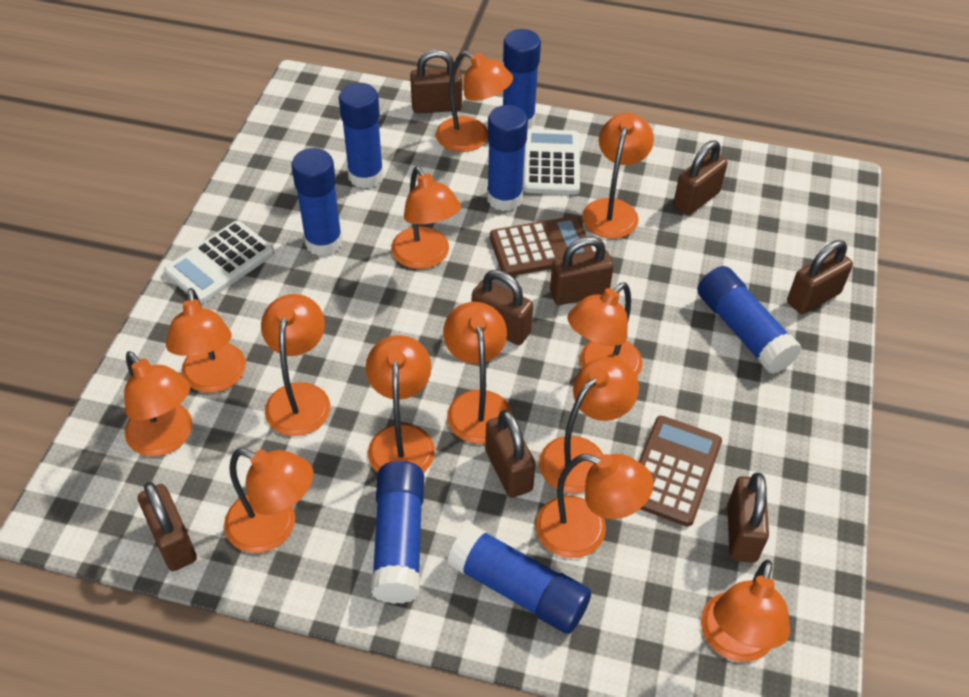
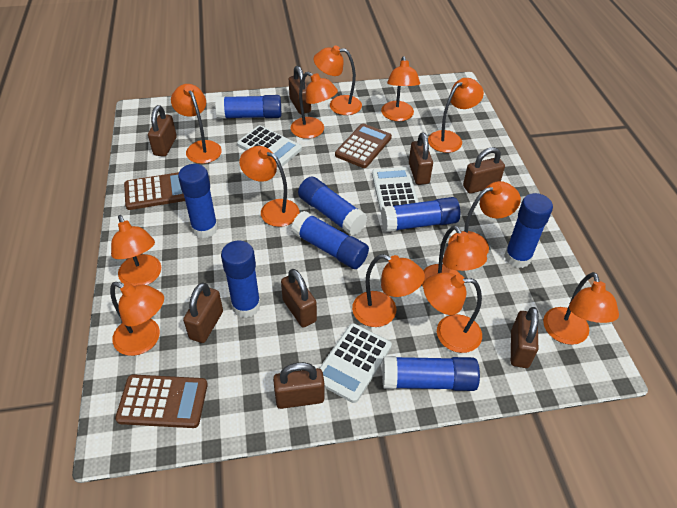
blue glue stick: [291,148,343,256] [339,83,384,189] [371,461,424,604] [447,523,591,634] [487,105,528,211] [503,29,541,129] [698,266,802,374] = 7 -> [178,164,218,238] [215,95,281,119] [221,241,261,318] [291,211,369,269] [298,177,367,236] [381,197,460,232] [382,356,480,391] [504,193,553,268] = 8
brown calculator: [490,216,593,276] [639,416,722,527] = 2 -> [115,374,208,428] [124,172,185,210] [335,124,392,168] = 3
white calculator: [164,221,274,304] [523,129,580,195] = 2 -> [237,125,302,167] [319,323,392,403] [372,167,419,212] = 3

